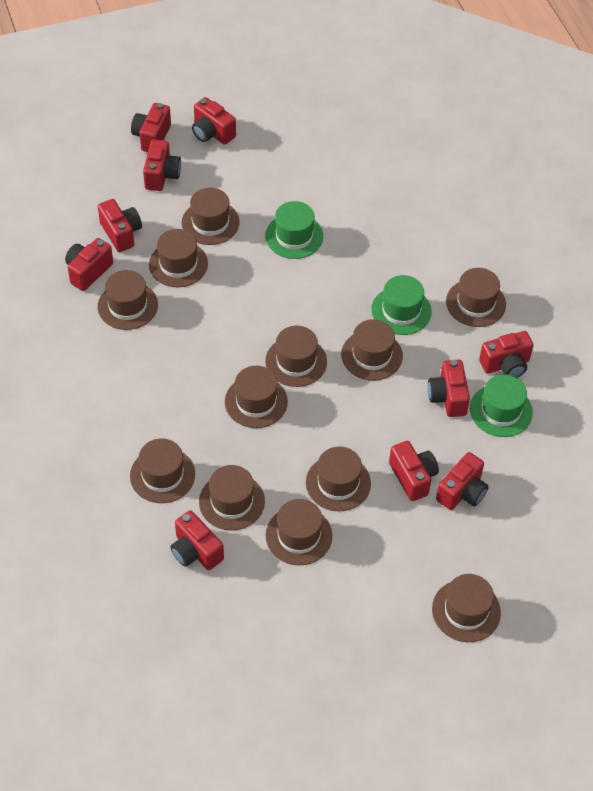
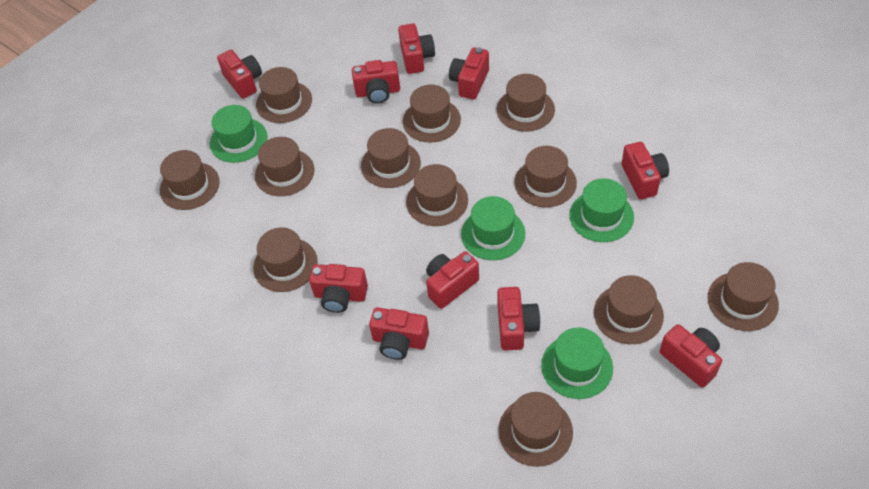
green hat: [265,201,323,259] [371,275,432,335] [470,375,533,437] = 3 -> [210,105,268,163] [461,196,525,260] [541,327,613,399] [569,178,634,242] = 4

